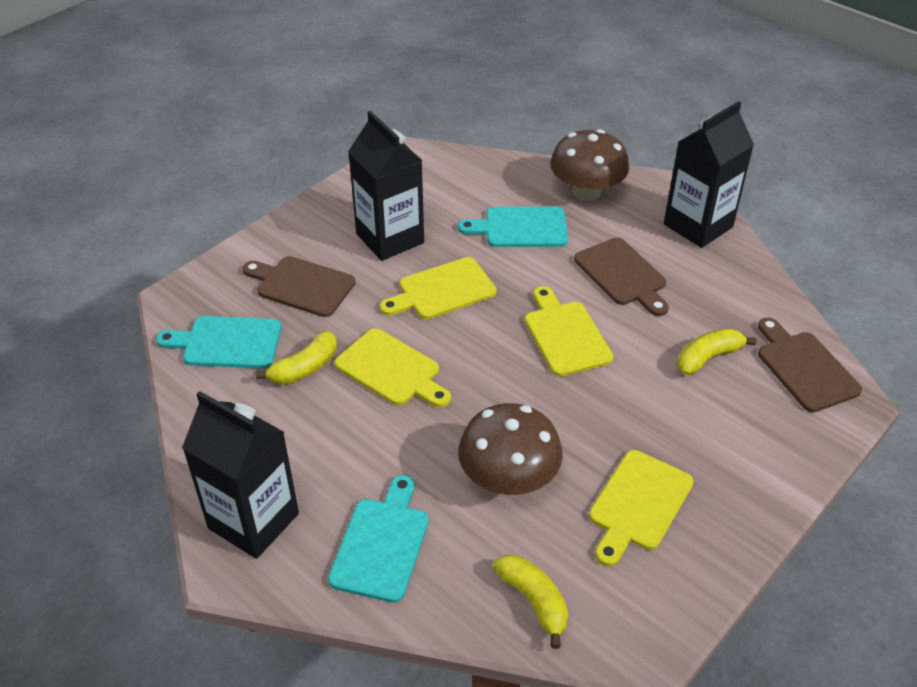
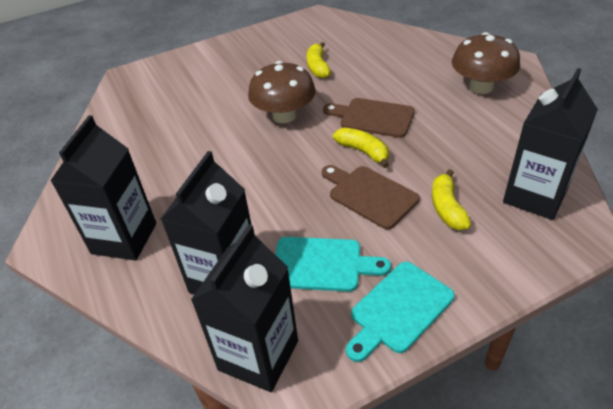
black carton: [182,391,299,559] [348,111,424,261] [664,101,754,248] = 3 -> [50,115,156,260] [161,151,252,294] [191,224,298,392] [503,68,598,220] = 4
brown cutting board: [242,256,355,317] [574,237,669,316] [758,317,862,412] = 3 -> [322,165,420,229] [323,98,415,138] = 2
turquoise cutting board: [156,316,281,369] [328,475,429,603] [458,207,568,247] = 3 -> [275,237,391,292] [346,262,455,362] = 2
yellow cutting board: [334,328,451,408] [380,257,497,319] [525,286,613,376] [589,450,694,566] = 4 -> none = 0

